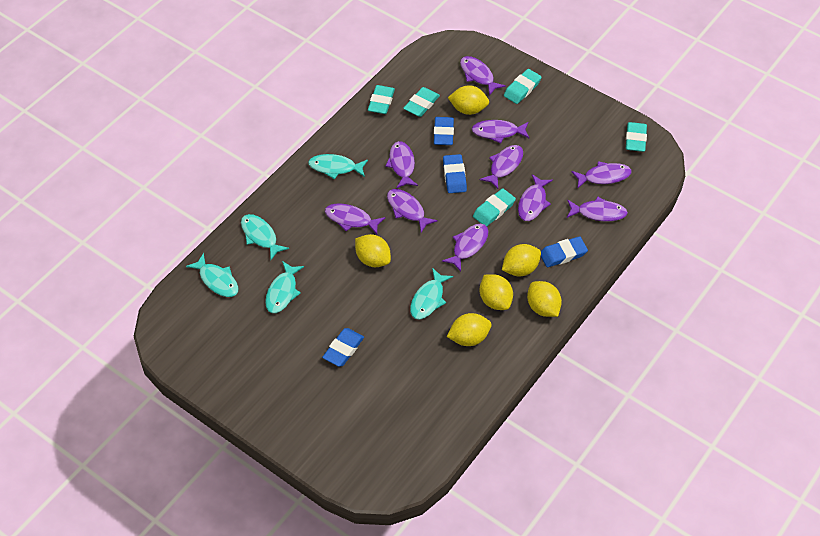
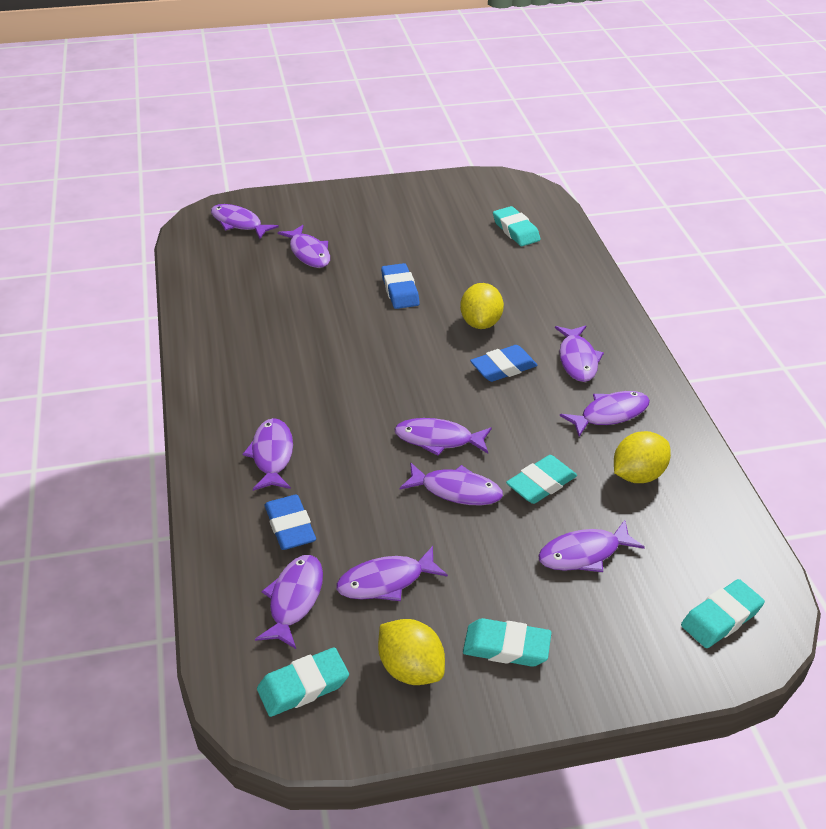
blue eraser: [322,328,364,367] [434,117,454,145] [443,154,467,193] [541,236,588,267] = 4 -> [265,495,316,550] [381,263,420,309] [470,345,538,382] = 3
turquoise fish: [186,253,238,297] [241,214,289,260] [265,261,304,313] [308,154,368,179] [410,268,453,319] = 5 -> none = 0
yellow lemon: [355,234,391,267] [447,313,492,346] [448,85,489,115] [480,274,513,310] [502,244,541,276] [527,281,562,317] = 6 -> [378,619,445,685] [460,283,504,329] [614,431,671,483] = 3

